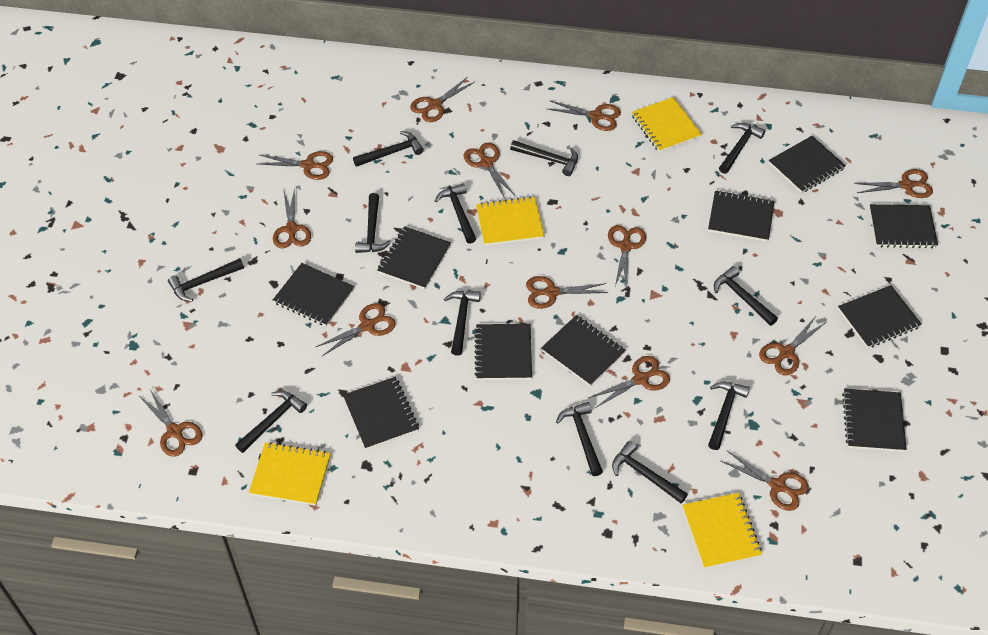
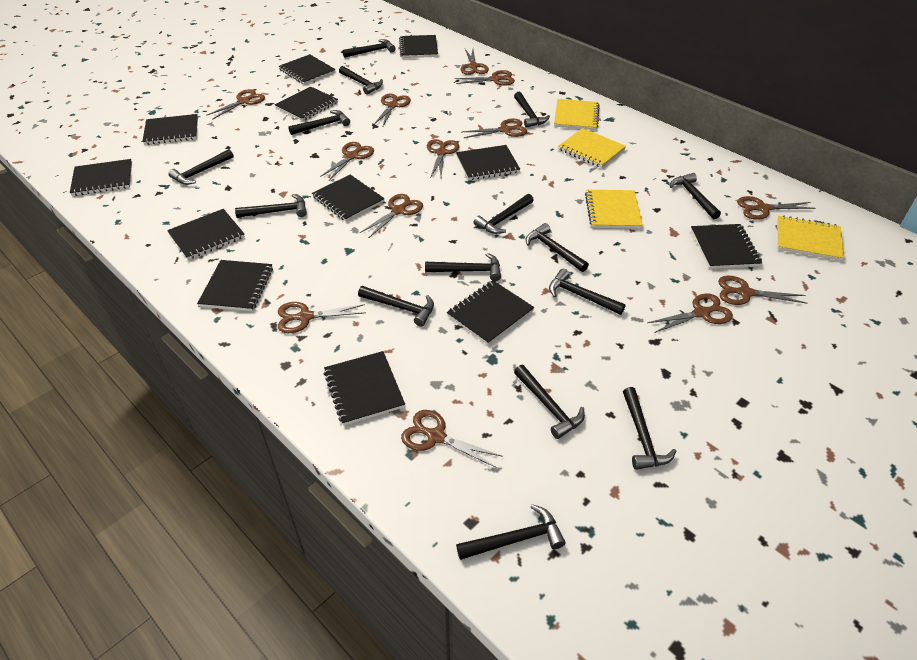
black hammer: [168,258,244,302] [235,391,307,453] [353,131,424,167] [355,193,391,253] [435,183,476,244] [444,291,481,356] [510,140,578,176] [556,402,603,476] [612,441,688,503] [708,382,750,450] [714,266,778,326] [719,123,765,174] = 12 -> [168,149,233,185] [235,194,307,218] [288,110,350,135] [339,66,383,95] [342,39,395,58] [358,286,434,327] [425,253,501,281] [456,504,566,560] [474,194,534,234] [514,92,550,128] [514,365,585,439] [526,223,589,272] [549,269,626,315] [623,387,676,470] [670,173,721,219] = 15
black notebook: [273,263,354,326] [343,377,419,450] [377,226,451,289] [474,324,532,380] [541,315,626,386] [708,190,774,242] [769,136,846,193] [838,285,922,348] [842,389,907,452] [869,204,938,248] = 10 -> [70,159,132,196] [142,114,198,145] [167,209,245,260] [197,260,273,311] [275,87,338,121] [279,54,336,85] [312,174,385,222] [324,351,405,426] [399,35,438,58] [447,280,534,345] [456,145,520,180] [691,224,762,269] = 12

